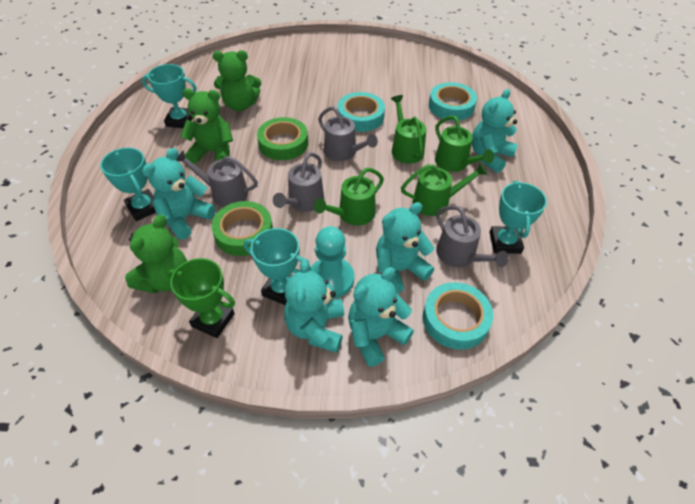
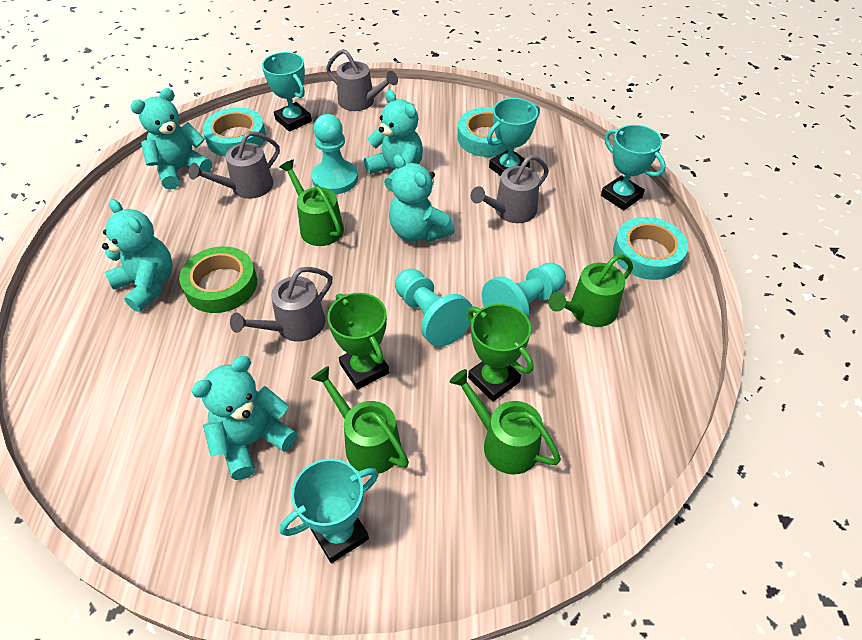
green tape: [211,201,273,256] [257,117,308,160] = 2 -> [179,246,257,313] = 1
green teddy bear: [125,215,187,293] [180,88,233,164] [213,50,261,111] = 3 -> none = 0
green trophy: [167,258,235,338] = 1 -> [327,293,389,390] [467,304,533,402] = 2
turquoise pawn: [311,226,354,299] = 1 -> [312,114,358,194] [395,269,474,347] [482,262,566,318] = 3

